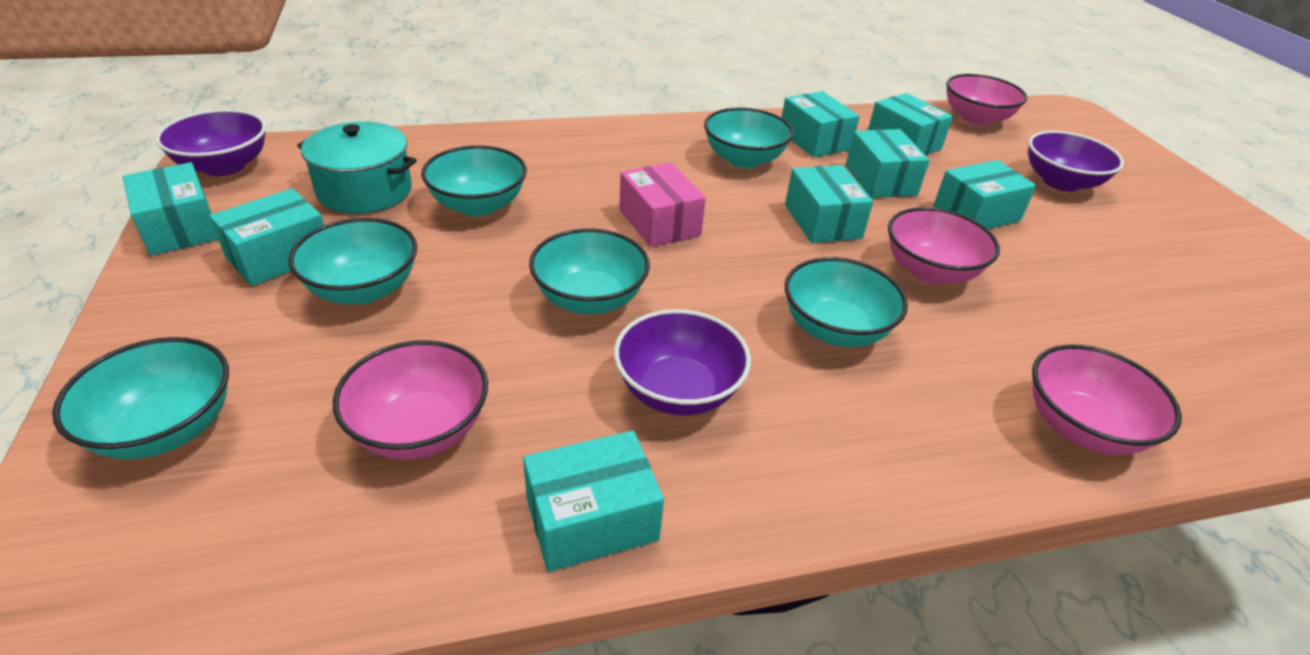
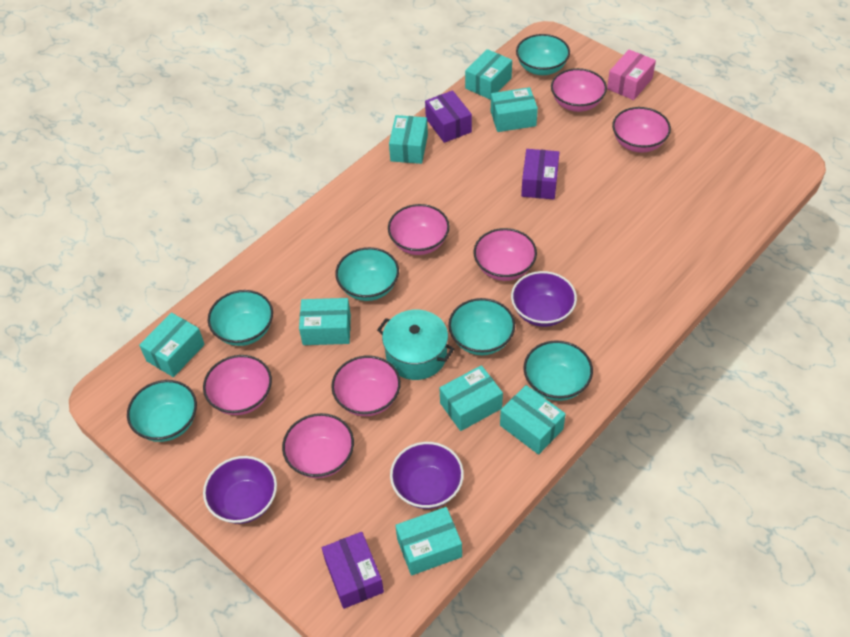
pink bowl: [333,340,488,460] [888,207,1000,284] [946,74,1027,126] [1032,344,1182,455] = 4 -> [203,355,272,415] [282,413,354,478] [331,356,401,416] [388,204,450,255] [473,228,537,281] [551,68,607,112] [612,107,671,153] = 7
purple box: none = 0 -> [322,532,384,609] [425,90,472,143] [521,149,560,199] = 3

